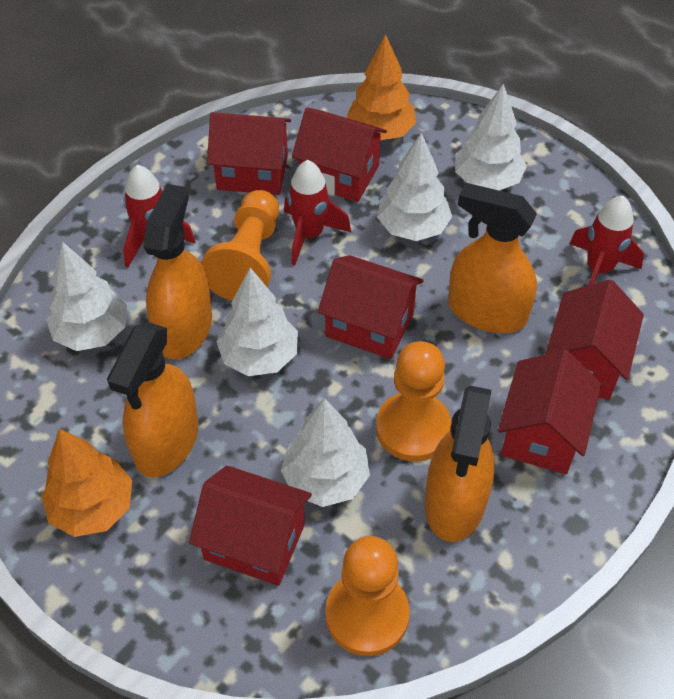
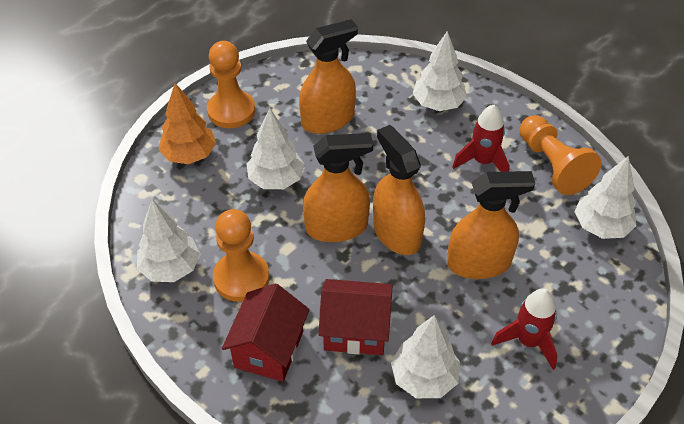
orange tree: [41,429,132,537] [346,34,416,140] = 2 -> [159,83,216,164] = 1
red house: [189,465,312,586] [207,112,291,195] [292,107,387,202] [318,255,424,359] [498,350,601,474] [545,280,644,400] = 6 -> [222,283,310,382] [318,279,392,355] = 2
red rocket: [123,165,196,268] [284,160,351,266] [569,196,644,286] = 3 -> [452,105,510,172] [491,288,558,370] = 2

